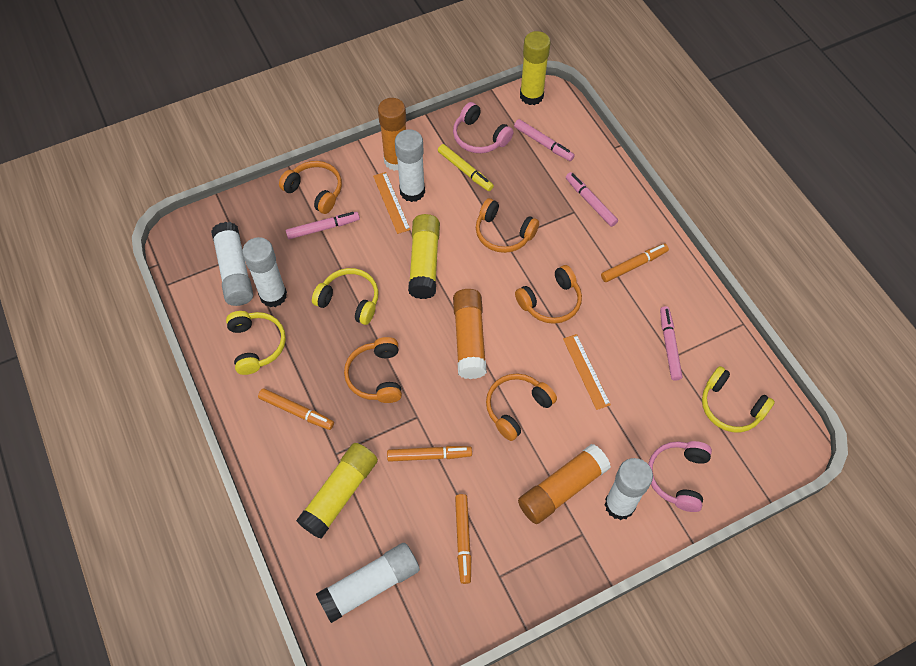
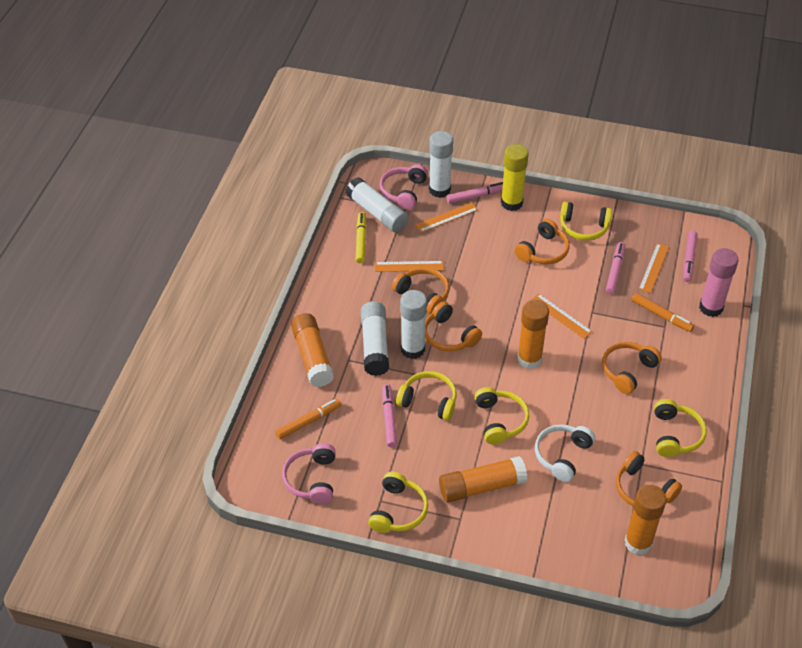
orange glue stick: [378,98,406,171] [453,289,487,379] [518,444,611,524] = 3 -> [291,313,334,387] [439,456,527,502] [518,300,549,369] [625,485,666,555] = 4
orange marker: [258,388,334,430] [387,446,472,462] [455,494,471,584] [601,243,669,282] = 4 -> [275,398,341,439] [632,293,694,332] = 2
orange ruler: [373,172,411,234] [563,334,611,410] = 2 -> [375,261,444,272] [415,202,478,232] [531,294,592,339] [638,243,669,293] = 4
pink glue stick: none = 0 -> [699,248,739,317] = 1
white glue stick: [211,222,253,306] [242,237,287,307] [316,543,420,623] [395,129,425,202] [605,458,653,520] = 5 -> [346,177,408,232] [361,301,389,376] [400,290,427,359] [429,131,453,198] = 4
white headphones: none = 0 -> [535,424,595,482] = 1
yellow glue stick: [296,443,378,539] [408,214,440,299] [520,31,551,105] = 3 -> [501,144,529,211] = 1
yellow headphones: [226,311,286,375] [312,268,379,325] [702,366,775,432] = 3 -> [368,472,428,533] [396,371,457,421] [474,387,529,445] [560,201,612,241] [654,399,707,457] = 5

